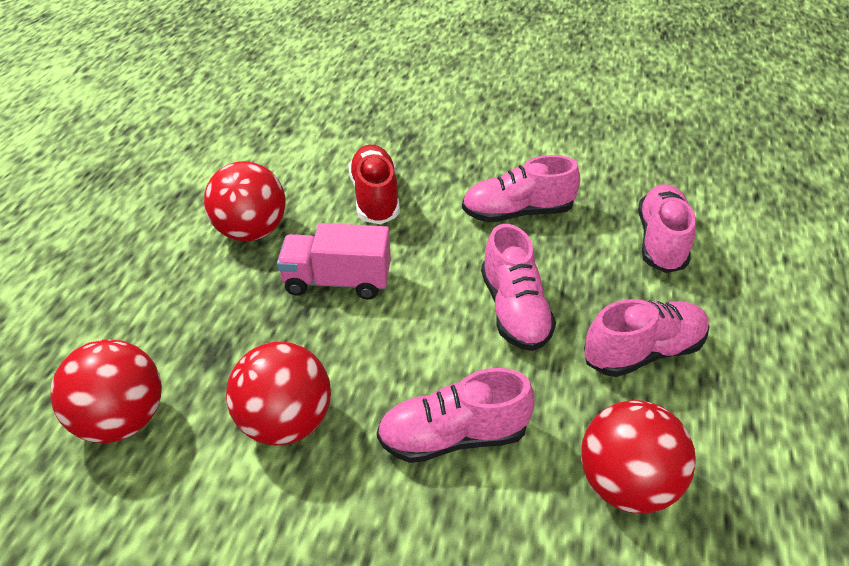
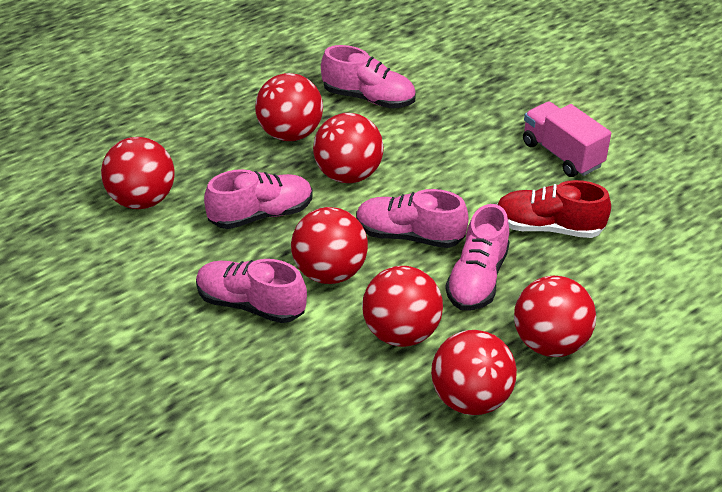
red ball: [51,339,162,443] [204,161,286,241] [226,342,331,446] [581,400,696,514] = 4 -> [101,137,175,209] [255,73,323,141] [291,207,368,284] [313,113,384,183] [362,266,443,347] [431,330,517,415] [514,276,596,357] = 7

